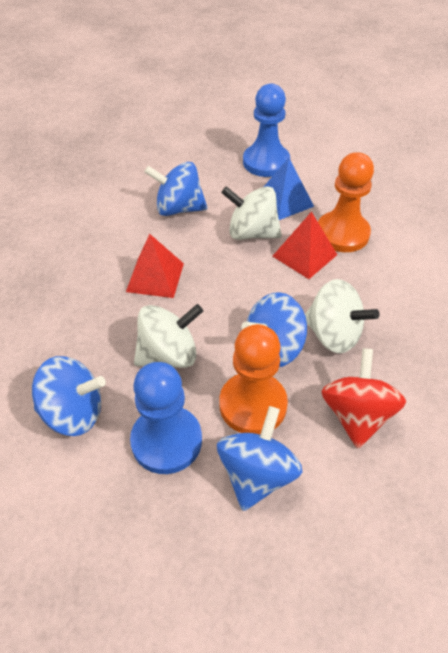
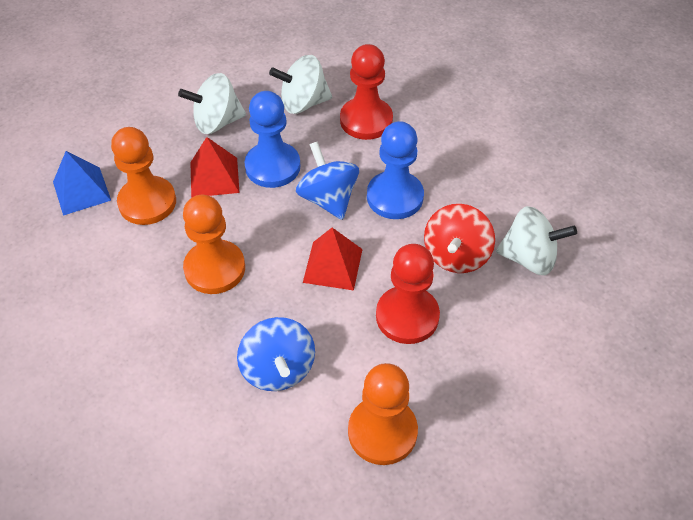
blue spinning top: [32,356,106,436] [144,162,207,216] [217,406,302,511] [242,292,307,367] = 4 -> [237,317,315,391] [296,142,359,220] = 2
orange pawn: [219,324,288,434] [318,152,374,252] = 2 -> [111,127,176,225] [183,195,245,294] [348,363,418,465] = 3
red pawn: none = 0 -> [340,44,393,140] [376,244,440,344] = 2

